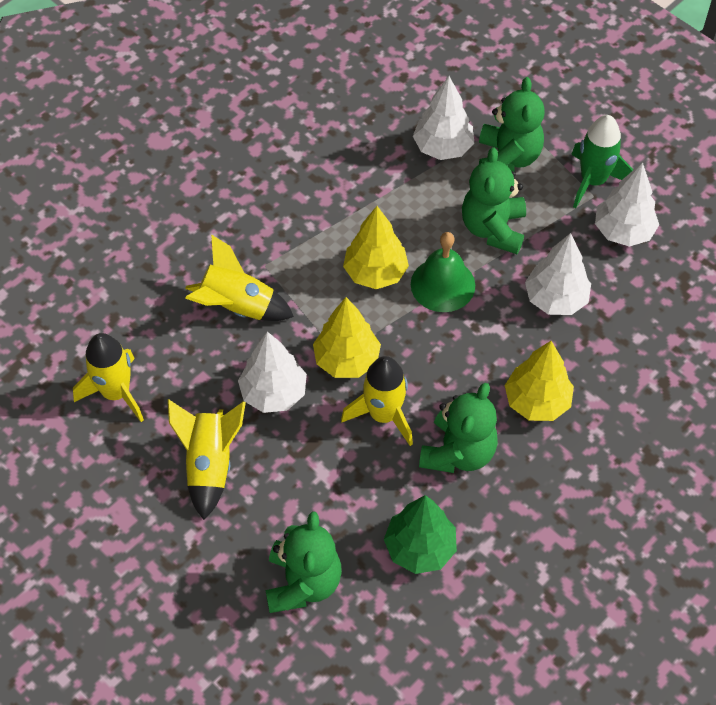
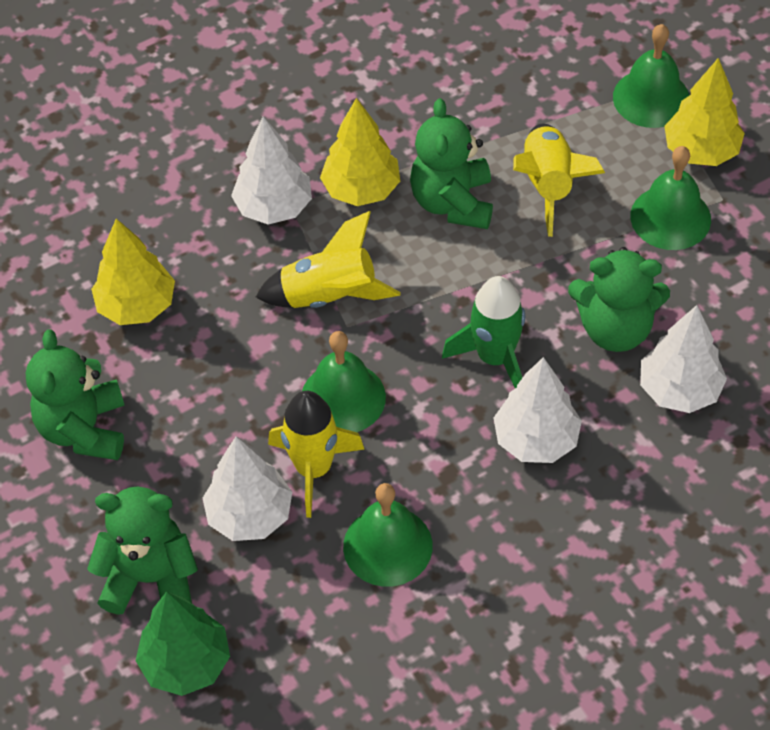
green bell: [411,232,475,312] = 1 -> [302,331,386,432] [343,483,433,587] [613,24,690,128] [630,146,711,250] = 4
yellow rocket: [73,333,144,422] [168,399,246,520] [185,235,294,321] [341,356,413,446] = 4 -> [256,211,401,308] [268,391,365,518] [513,124,605,237] = 3

